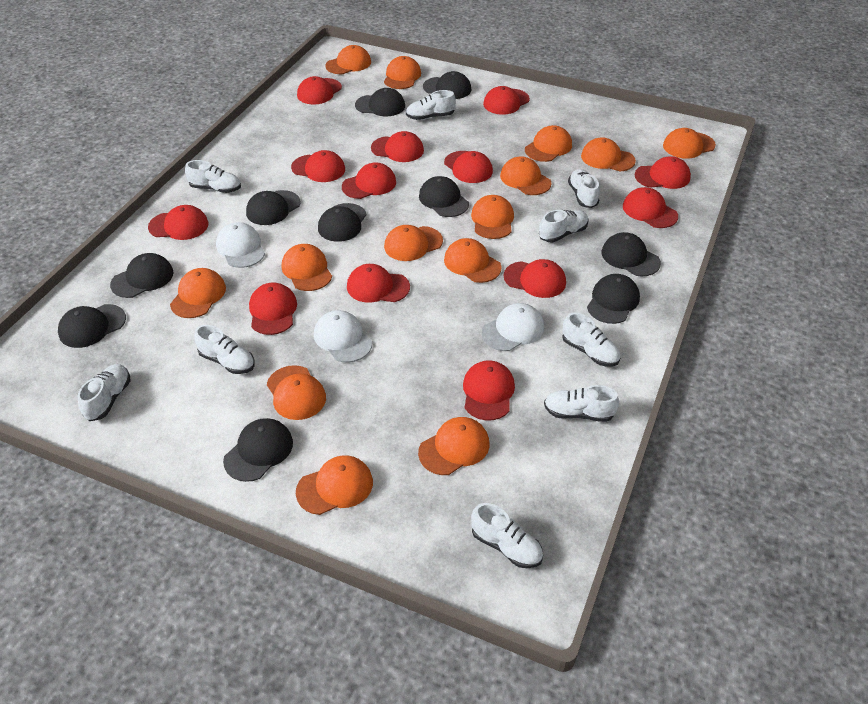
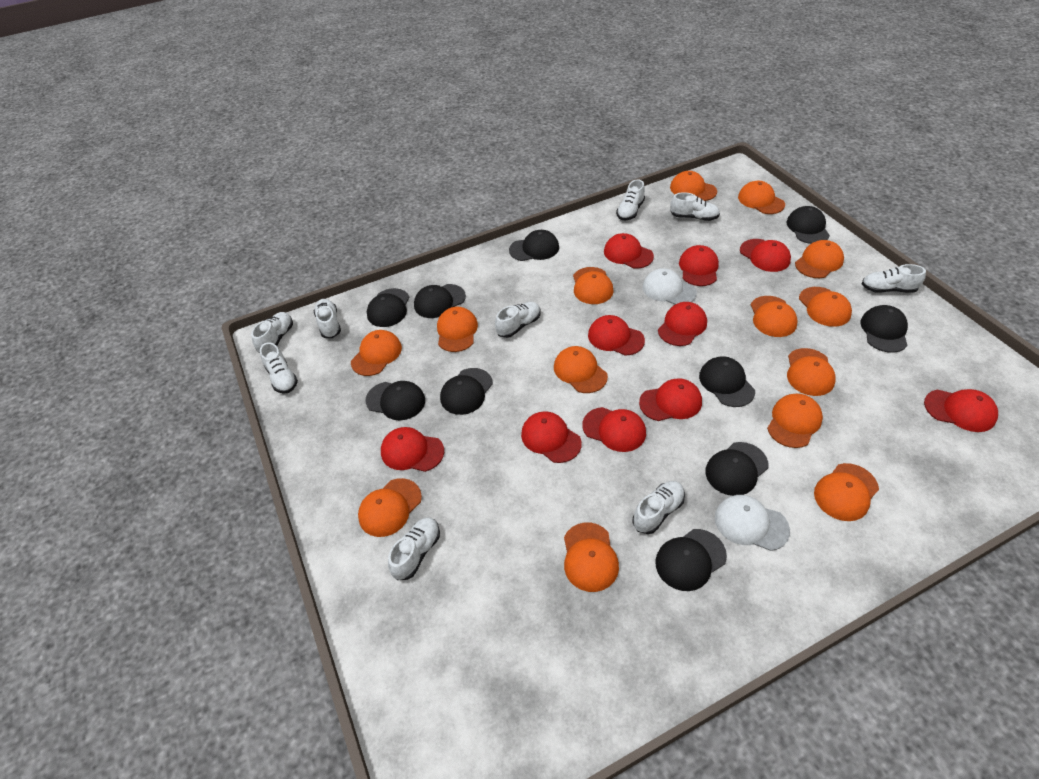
red cap: [148,205,208,240] [249,283,297,335] [291,150,345,182] [297,76,342,104] [342,162,396,199] [347,264,410,303] [371,131,424,162] [444,151,493,183] [463,360,515,420] [483,86,530,115] [503,259,566,298] [623,187,678,228] [635,156,691,189] = 13 -> [381,427,444,472] [521,411,582,463] [582,407,646,452] [588,315,645,356] [604,233,654,269] [639,378,702,421] [658,302,707,346] [679,245,719,286] [740,239,791,272] [924,389,998,432] = 10
white cap: [216,222,265,268] [314,310,372,363] [482,303,544,351] = 3 -> [642,268,697,305] [715,495,790,551] = 2

